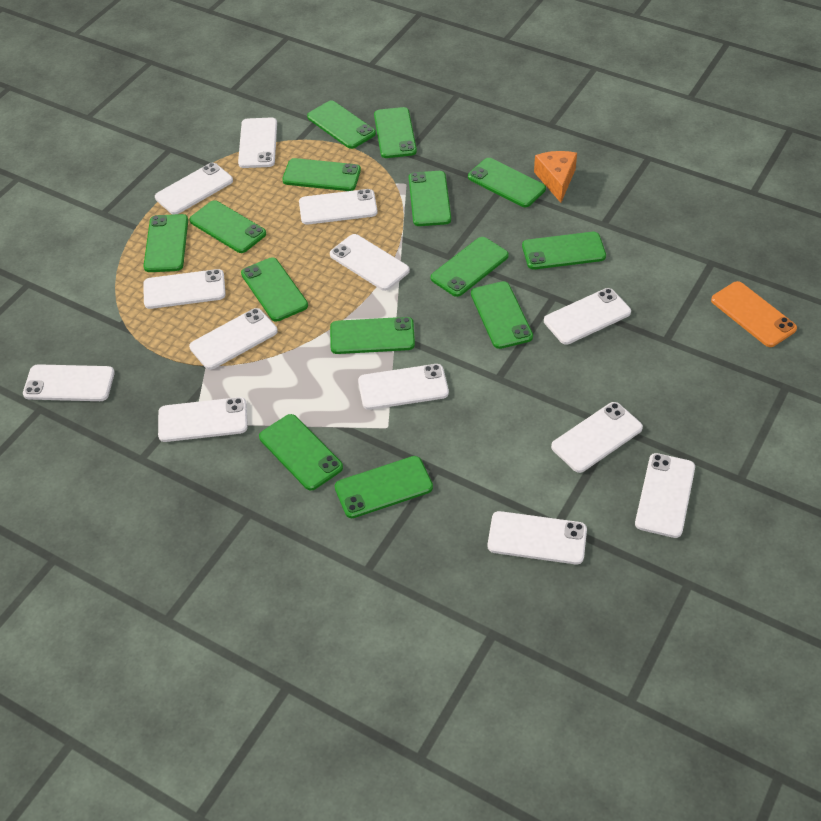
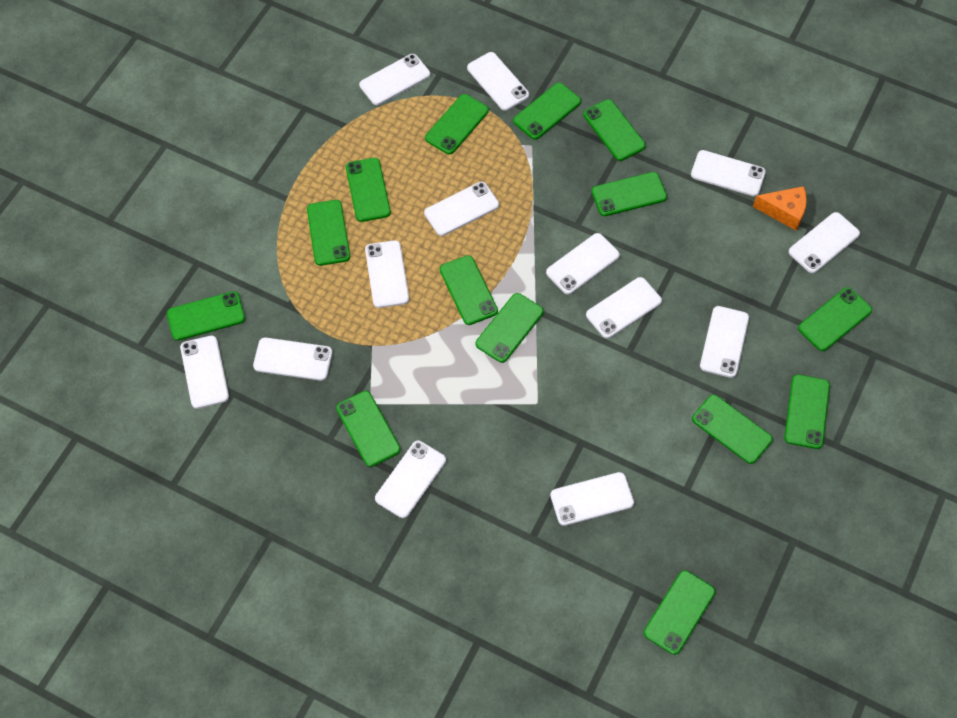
orange phone: [711,281,797,347] = 1 -> none = 0

